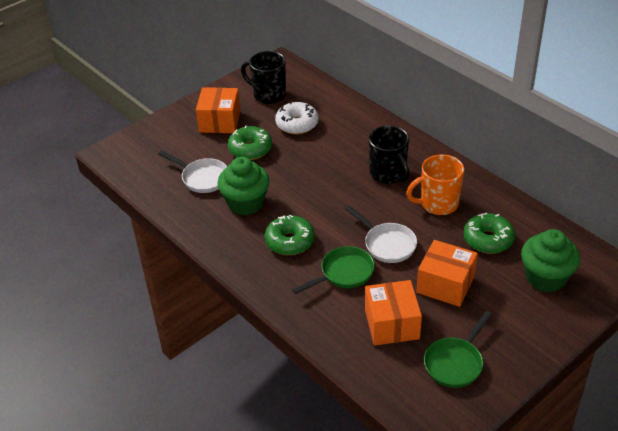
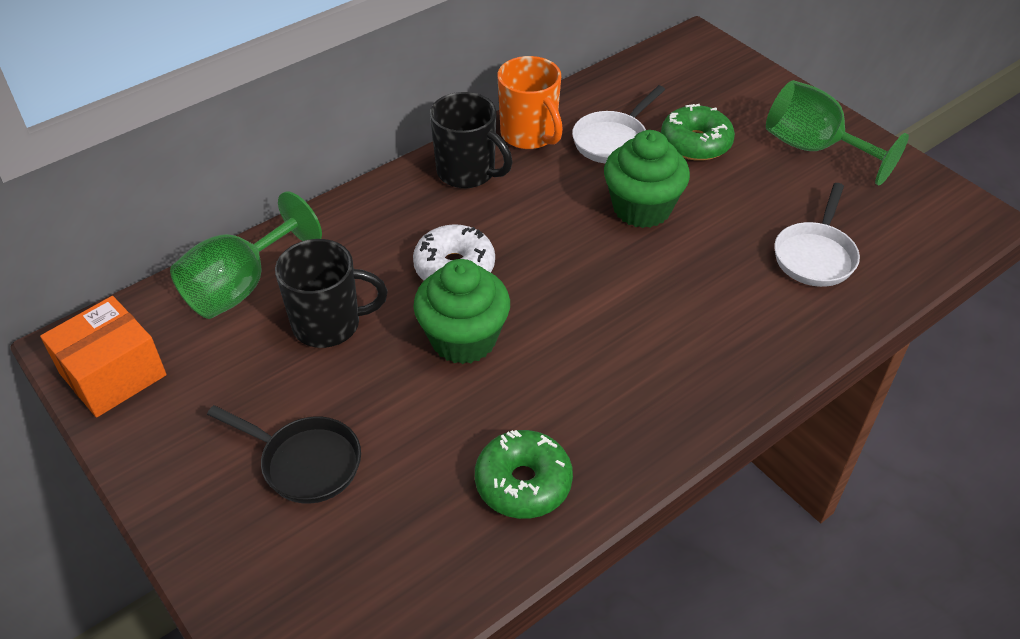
black pan: none = 0 -> [207,405,361,504] = 1
green donut: [228,125,272,160] [265,215,315,255] [464,212,515,254] = 3 -> [475,430,573,519] [661,104,735,161] = 2
green goblet: none = 0 -> [170,191,322,319] [766,80,909,185] = 2
green pan: [292,246,375,294] [424,311,492,388] = 2 -> none = 0
orange box: [196,87,241,133] [365,280,422,345] [416,240,478,307] = 3 -> [40,296,167,418] = 1

